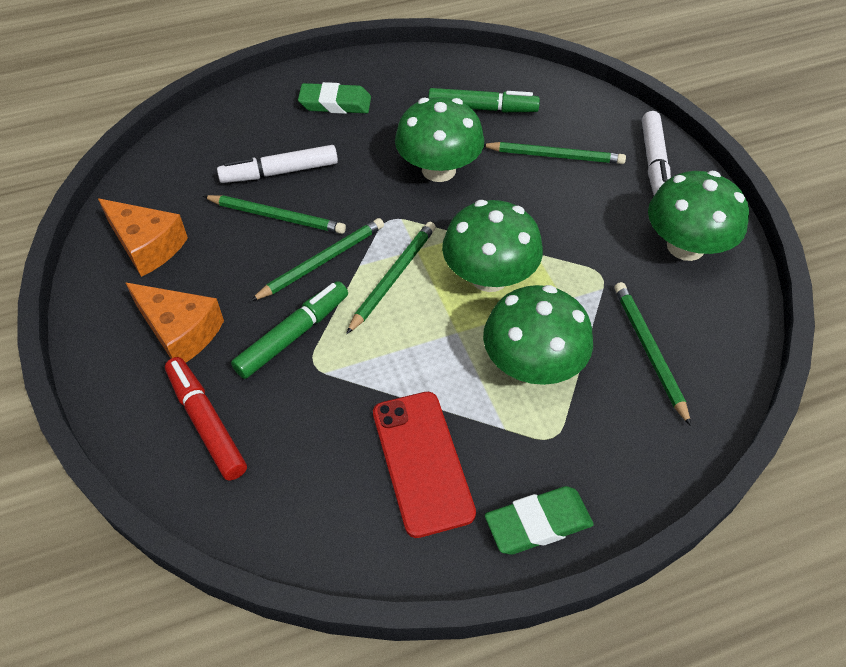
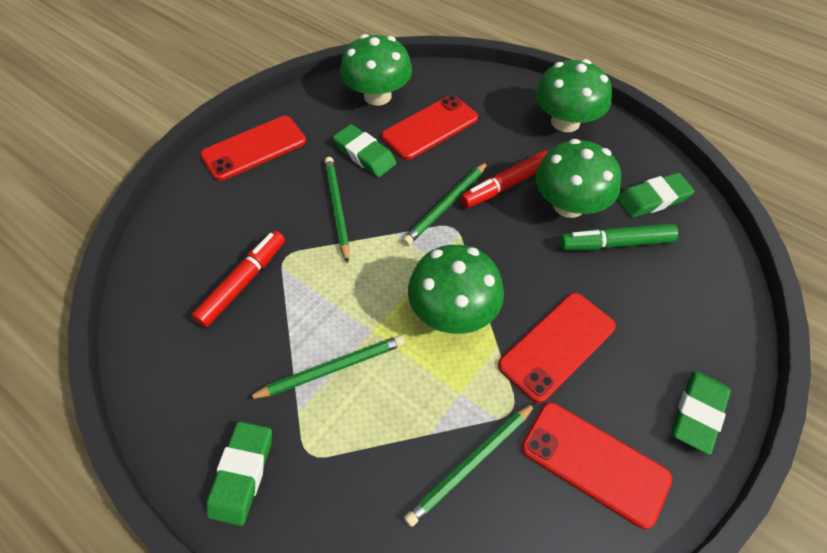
green eraser: [298,82,371,114] [485,486,594,555] = 2 -> [206,422,272,526] [333,124,396,177] [617,173,694,218] [672,371,731,455] = 4
green marker: [231,281,348,379] [428,88,540,112] = 2 -> [560,224,678,250] = 1
green pencil: [203,195,346,234] [250,218,384,301] [346,222,436,334] [484,142,626,164] [614,282,691,426] = 5 -> [247,335,405,399] [325,157,350,264] [402,162,488,246] [404,402,536,527] = 4
orange cheese: [98,198,188,277] [126,283,224,363] = 2 -> none = 0
red marker: [165,357,247,481] = 1 -> [191,231,285,327] [460,150,548,208] = 2
red phone: [373,392,476,538] = 1 -> [200,116,306,181] [381,95,478,160] [498,293,616,403] [521,402,672,529] = 4
white marker: [217,145,338,183] [642,111,671,195] = 2 -> none = 0

